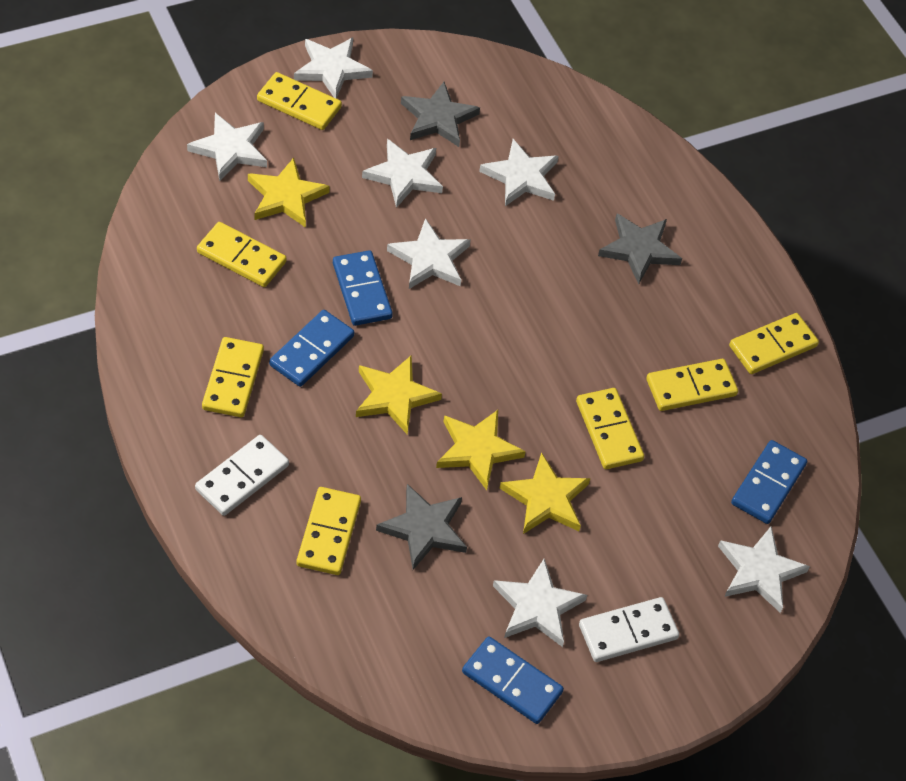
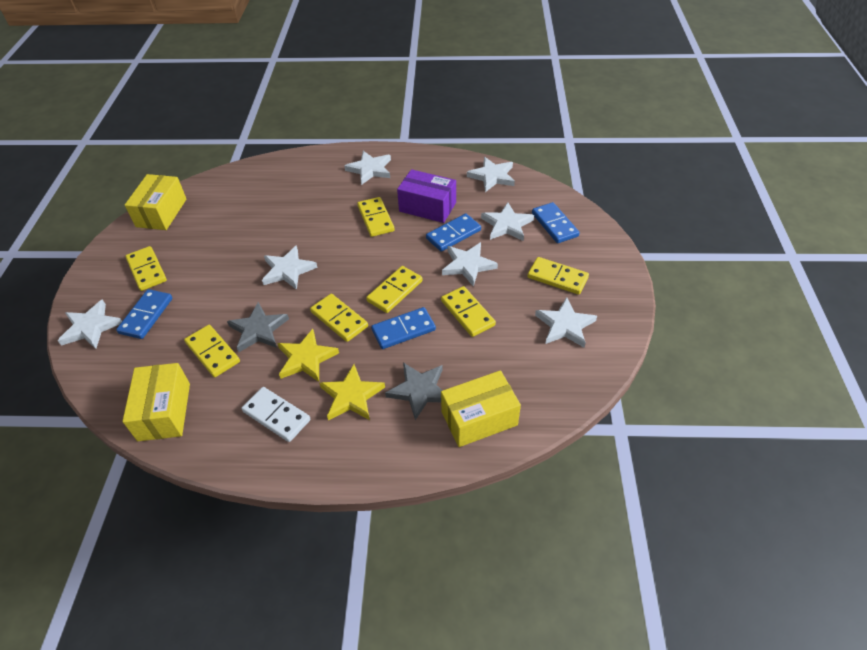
grey star: [376,484,467,570] [401,82,480,147] [598,214,682,284] = 3 -> [227,302,289,352] [385,362,443,420] = 2
purple box: none = 0 -> [397,169,456,223] = 1
white domino: [195,435,289,516] [579,597,679,662] = 2 -> [241,387,310,442] = 1
yellow box: none = 0 -> [122,363,190,441] [125,174,186,230] [441,370,521,447] = 3
yellow star: [248,158,330,228] [356,356,442,434] [436,410,526,490] [499,452,590,534] = 4 -> [277,329,339,382] [319,364,385,420] = 2

